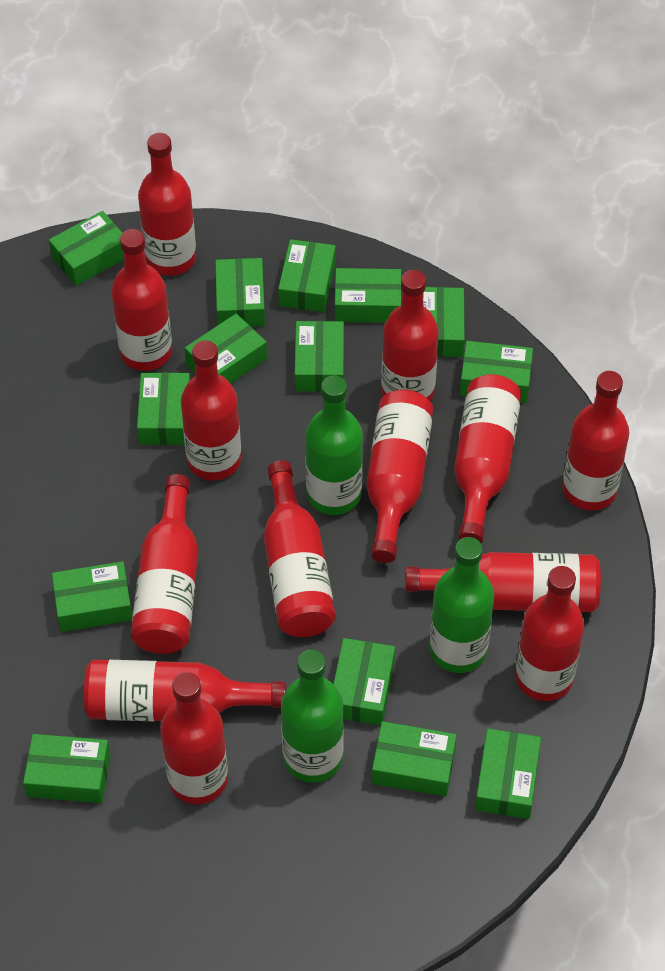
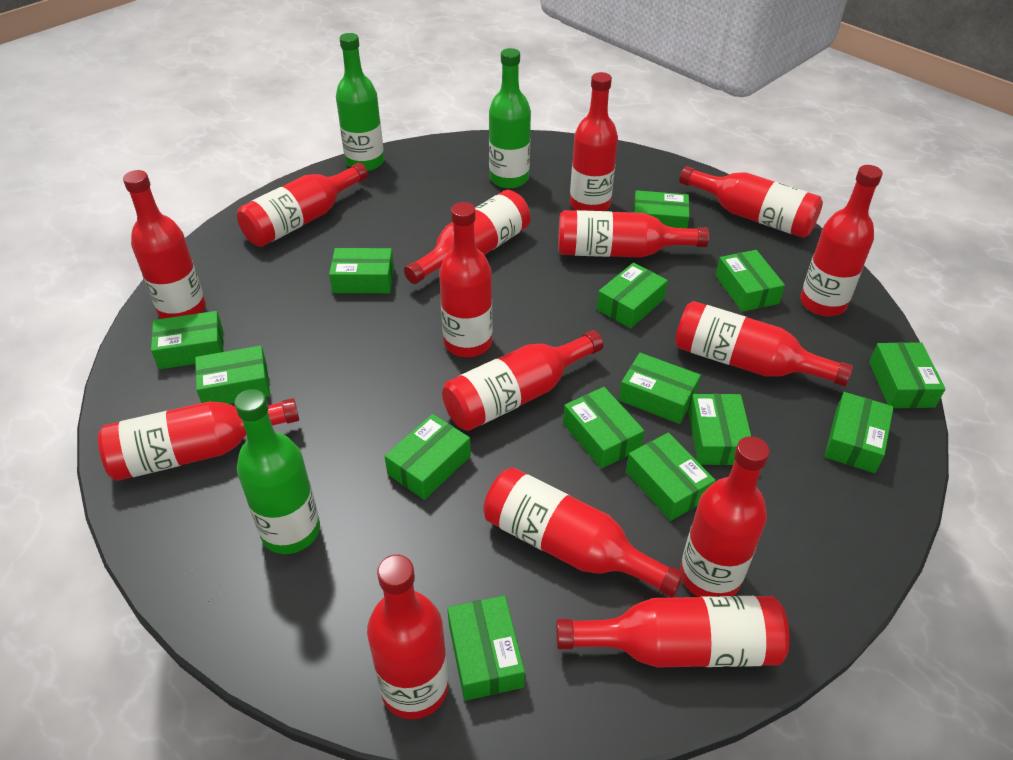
red bottle: [84,660,286,721] [111,229,172,371] [131,474,199,654] [138,133,196,276] [160,672,228,804] [181,340,241,481] [264,460,336,637] [366,389,433,563] [381,270,439,402] [405,552,601,612] [454,374,521,543] [515,566,584,701] [562,371,629,510] = 13 -> [98,398,299,481] [123,170,206,319] [237,163,368,247] [367,555,448,719] [404,190,530,284] [439,202,492,357] [442,330,604,431] [483,468,684,598] [556,596,790,667] [558,210,709,258] [570,72,618,211] [675,301,853,386] [679,166,823,238] [680,436,770,597] [800,165,883,316] = 15

